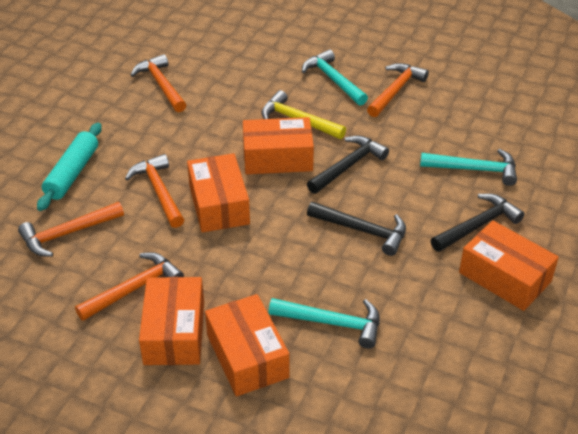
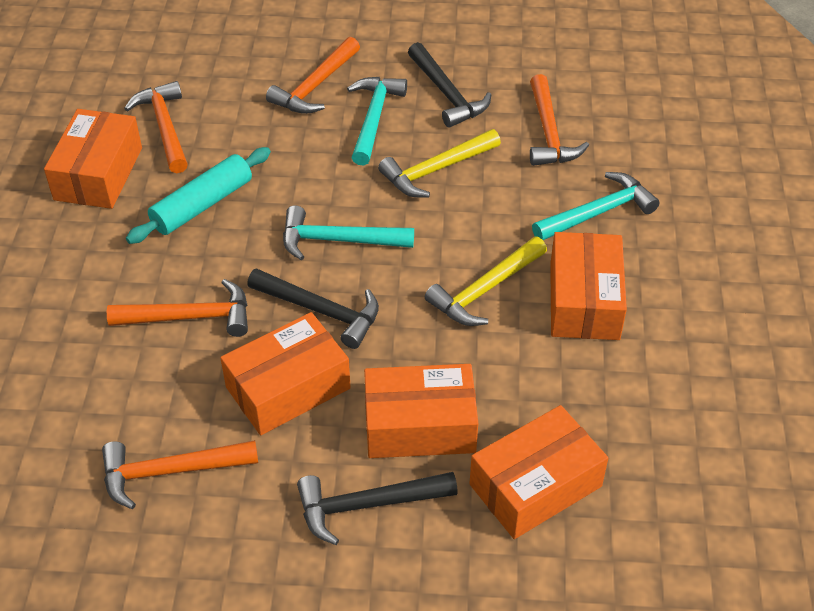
yellow hammer: [261,90,346,139] = 1 -> [378,129,501,197] [425,236,547,326] = 2

